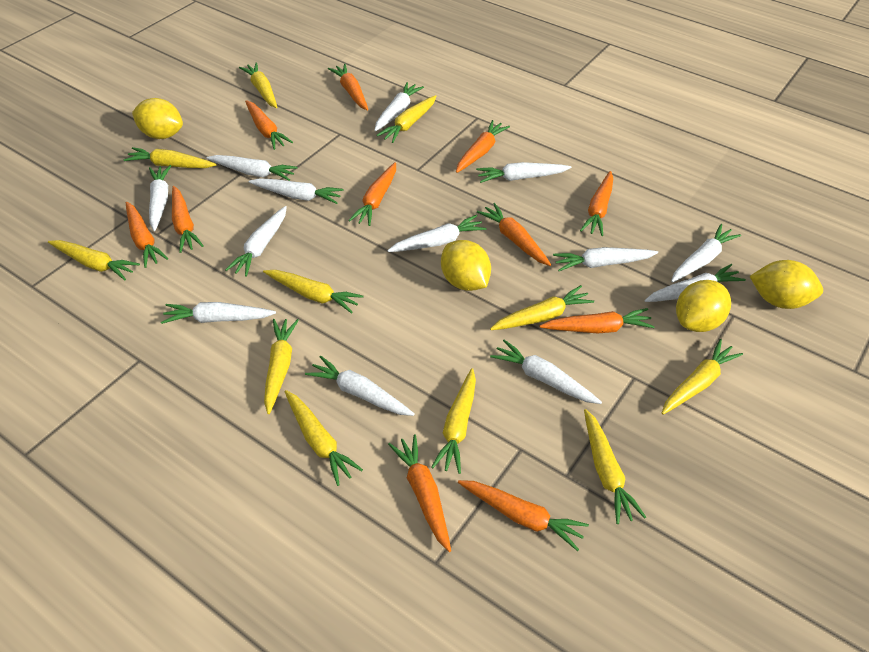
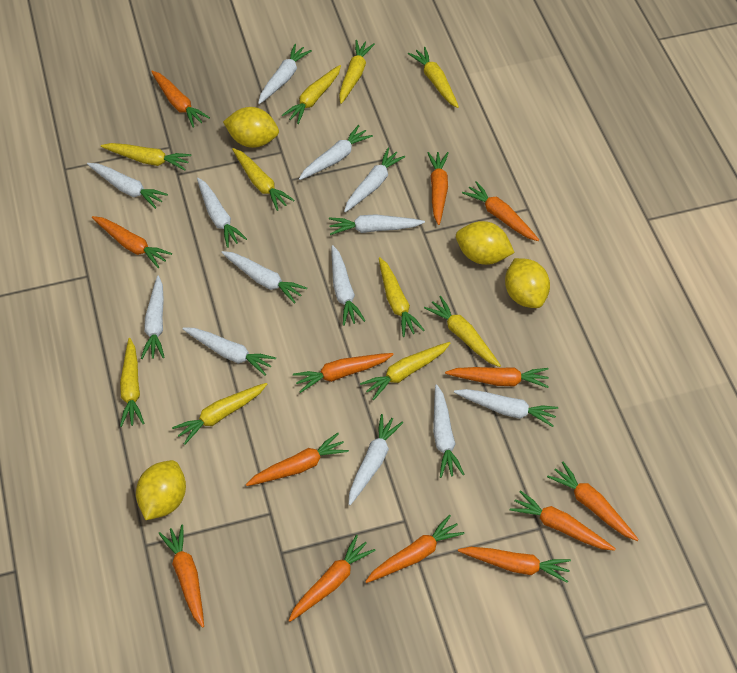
orange carrot: [126,202,168,268] [172,186,203,253] [245,100,293,150] [328,64,368,111] [349,162,396,226] [388,434,451,552] [456,120,510,173] [458,480,589,551] [477,203,551,266] [540,308,655,333] [580,171,613,236] = 11 -> [92,216,172,268] [151,71,210,128] [158,525,204,628] [246,433,349,486] [288,535,375,622] [293,353,394,393] [365,515,465,583] [427,152,448,225] [445,367,549,388] [458,547,571,583] [462,181,539,241] [510,490,616,551] [547,462,639,541] = 13
yellow carrot: [48,240,140,280] [124,147,217,168] [239,62,277,108] [263,270,363,314] [264,319,299,414] [285,390,363,486] [377,95,436,143] [431,368,476,474] [490,285,594,330] [584,409,646,524] [662,339,743,415] = 11 -> [101,143,191,170] [120,338,145,427] [172,383,267,445] [232,148,295,211] [282,65,341,124] [339,40,375,104] [360,342,450,400] [379,257,424,337] [408,47,459,108] [424,296,501,367] = 10

